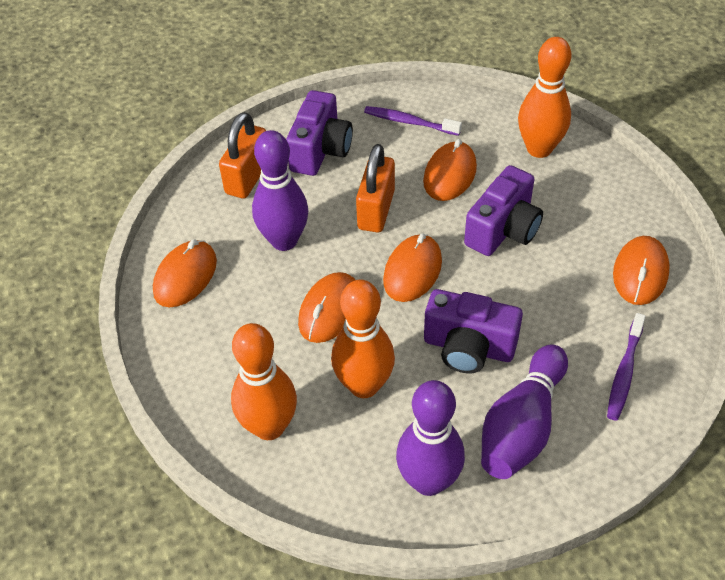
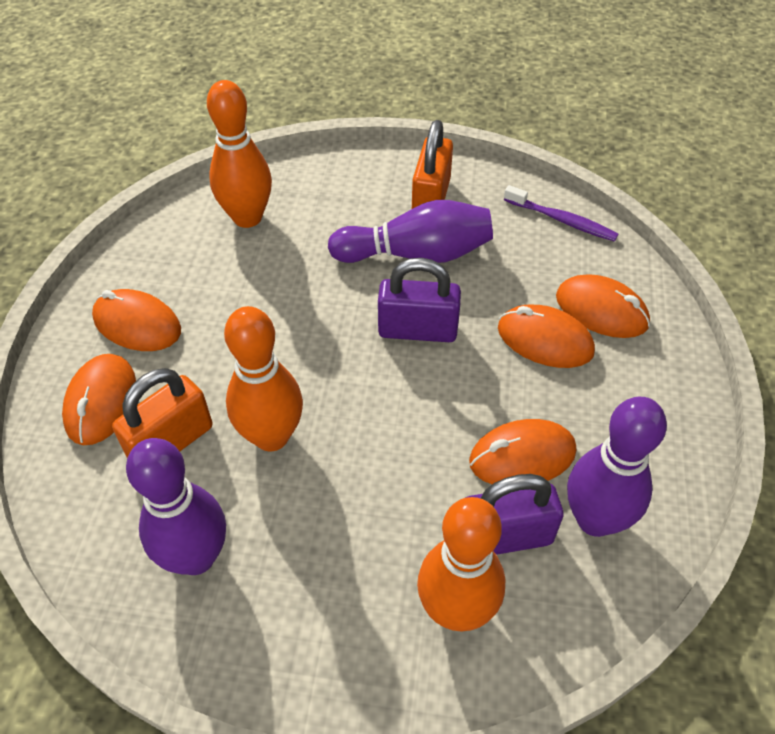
purple camera: [286,90,353,176] [424,289,523,373] [464,165,543,256] = 3 -> none = 0
purple padlock: none = 0 -> [378,258,461,342] [465,474,564,555] = 2
purple toothbrush: [364,106,462,136] [607,313,646,421] = 2 -> [504,185,618,242] = 1

